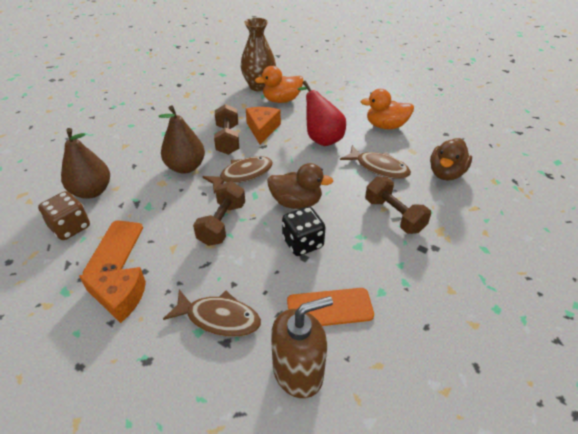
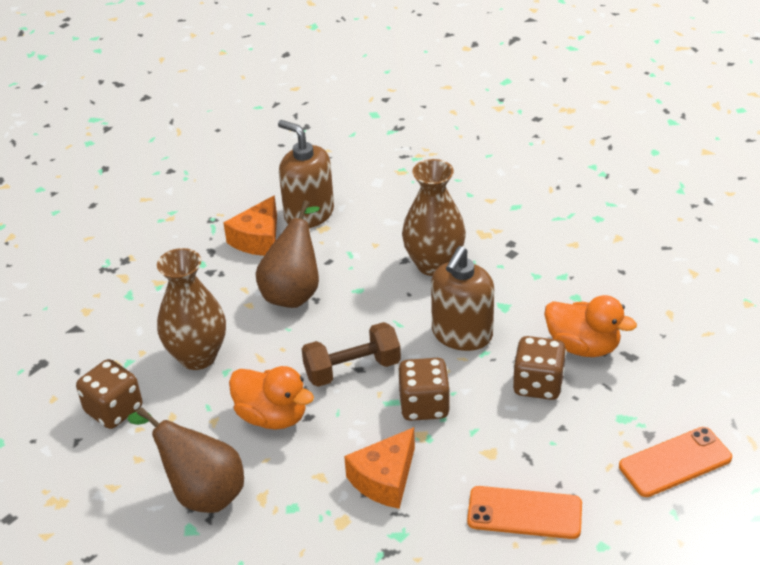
black dice: [282,206,326,256] = 1 -> none = 0
brown dice: [38,191,90,240] = 1 -> [76,359,142,429] [398,358,450,421] [512,336,567,400] = 3
brown duck: [267,163,333,209] [430,138,472,180] = 2 -> none = 0
brown dumbbell: [193,181,245,246] [214,104,239,155] [365,176,431,234] = 3 -> [302,322,401,387] = 1
brown fish: [163,290,261,337] [202,156,273,193] [340,145,411,179] = 3 -> none = 0
brown soap dispenser: [271,296,333,398] = 1 -> [278,120,334,228] [431,246,494,351] = 2
brown vase: [241,18,276,91] = 1 -> [157,248,226,370] [402,159,466,276] = 2
red pear: [298,81,346,146] = 1 -> none = 0

